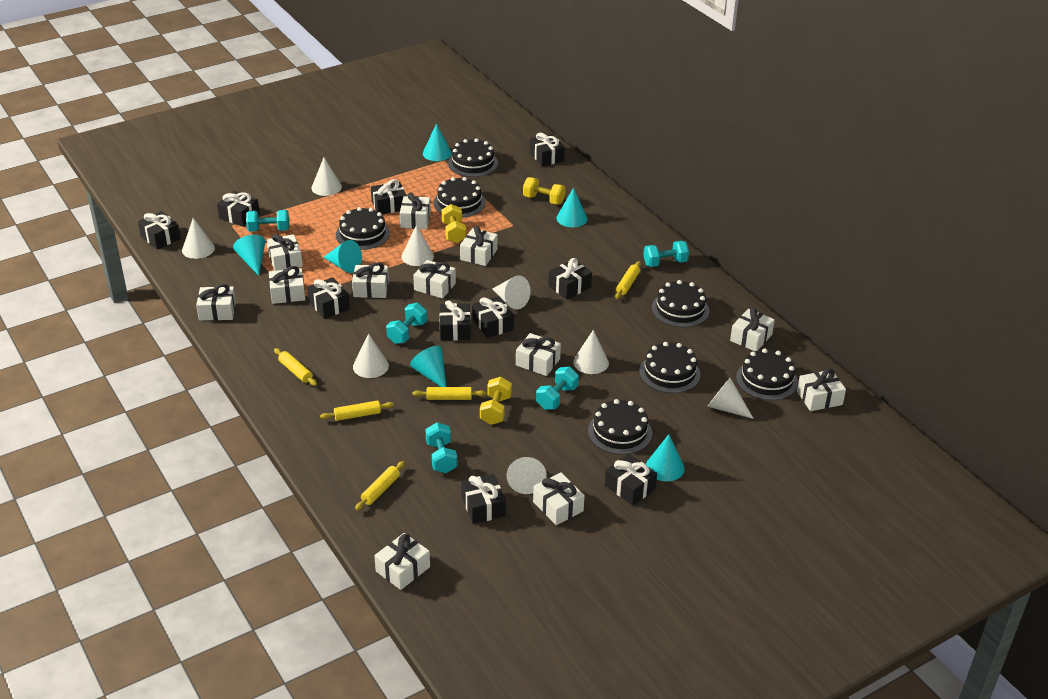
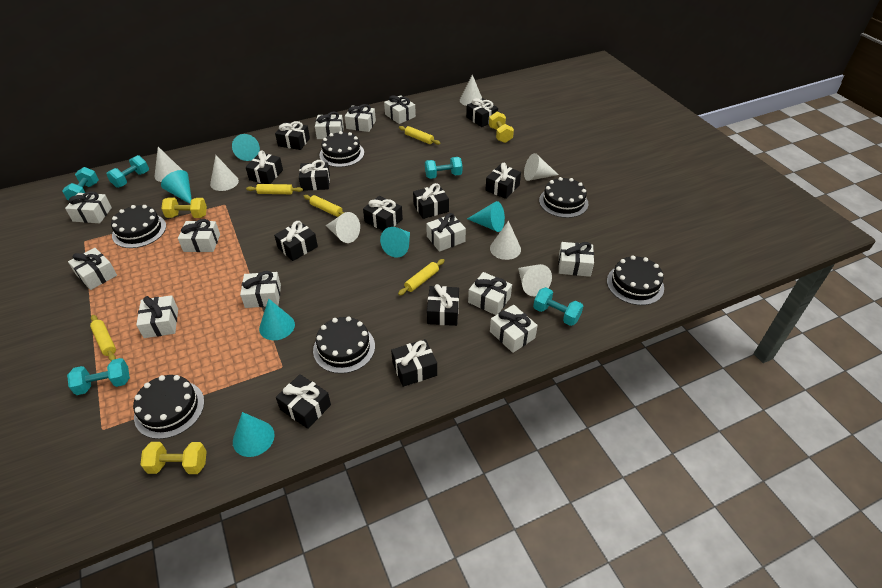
black cake: [336,207,390,250] [433,177,486,218] [448,138,498,177] [588,399,652,455] [639,342,701,393] [652,280,709,327] [736,348,798,400] = 7 -> [111,205,166,248] [133,375,204,439] [313,316,375,374] [320,131,364,167] [539,177,588,218] [607,255,664,305] = 6
black gift: [138,211,181,249] [217,191,260,227] [307,277,350,319] [371,179,407,214] [439,300,471,340] [461,474,506,524] [473,296,514,338] [530,133,565,166] [548,258,592,299] [605,454,657,506] = 10 -> [246,150,283,184] [274,221,318,261] [275,121,310,150] [276,374,331,429] [299,160,330,191] [363,196,403,231] [391,339,437,387] [413,183,449,219] [427,284,459,326] [466,98,498,127] [485,163,521,199] = 11
white cone: [182,218,215,259] [311,158,342,196] [353,333,389,378] [401,225,434,266] [492,276,531,309] [507,457,547,494] [573,330,609,374] [707,378,754,419] = 8 -> [155,147,182,182] [210,155,239,191] [326,212,360,243] [460,75,482,106] [490,221,521,260] [518,264,552,296] [524,153,558,181] = 7

